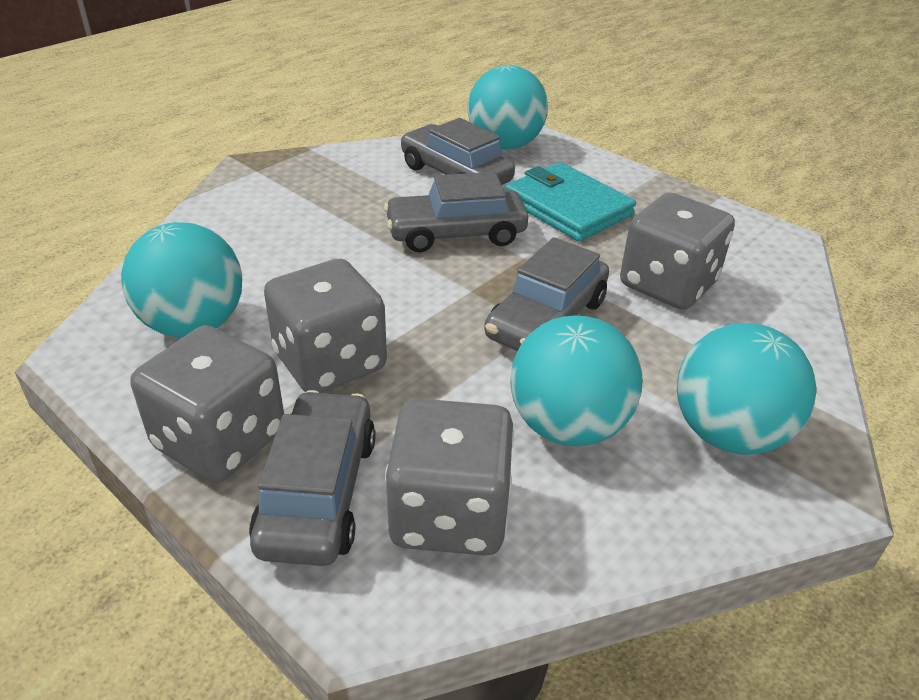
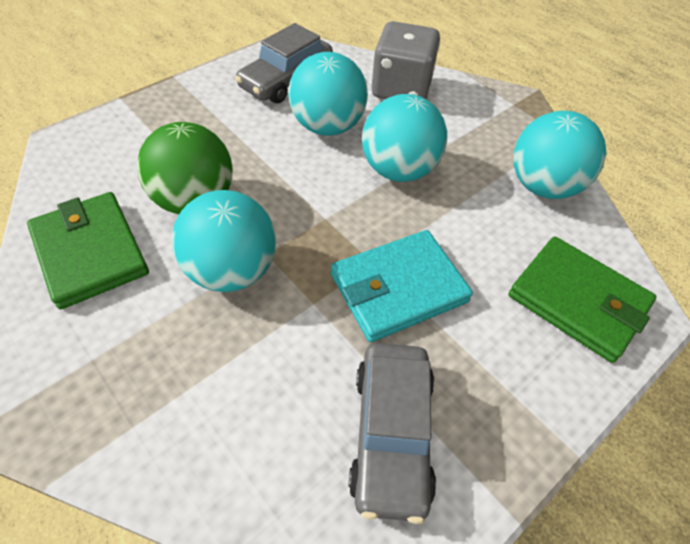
green ball: none = 0 -> [137,122,233,214] = 1
green wallet: none = 0 -> [27,192,149,309] [509,236,656,363] = 2
grey car: [249,390,376,566] [384,172,528,252] [401,118,515,185] [484,237,609,351] = 4 -> [235,23,333,103] [348,343,436,524] = 2
grey dice: [131,325,284,483] [264,259,387,393] [385,398,514,556] [620,193,735,310] = 4 -> [371,21,440,99] = 1

